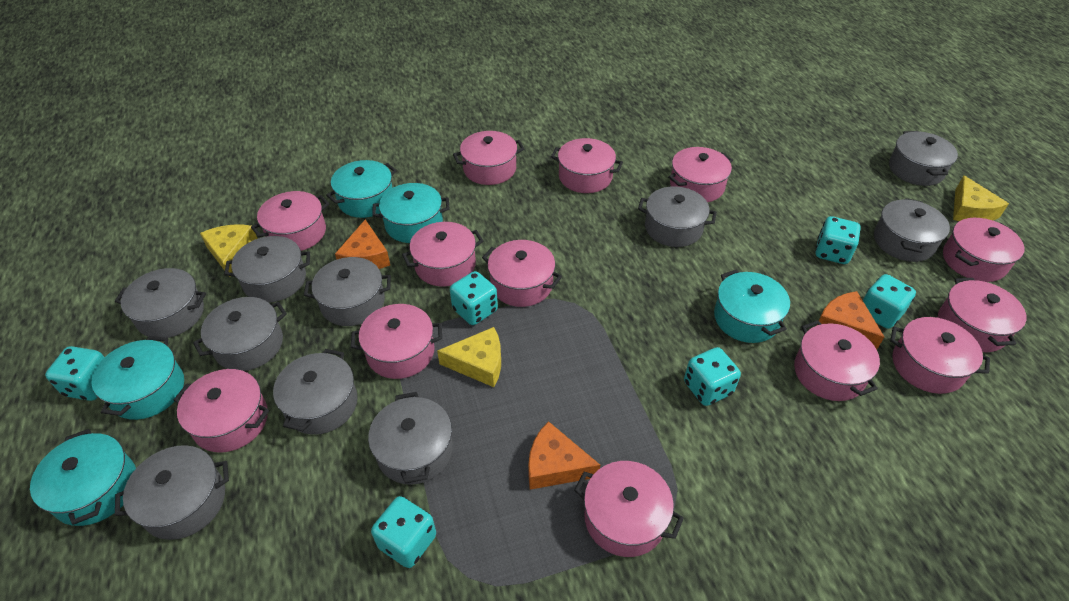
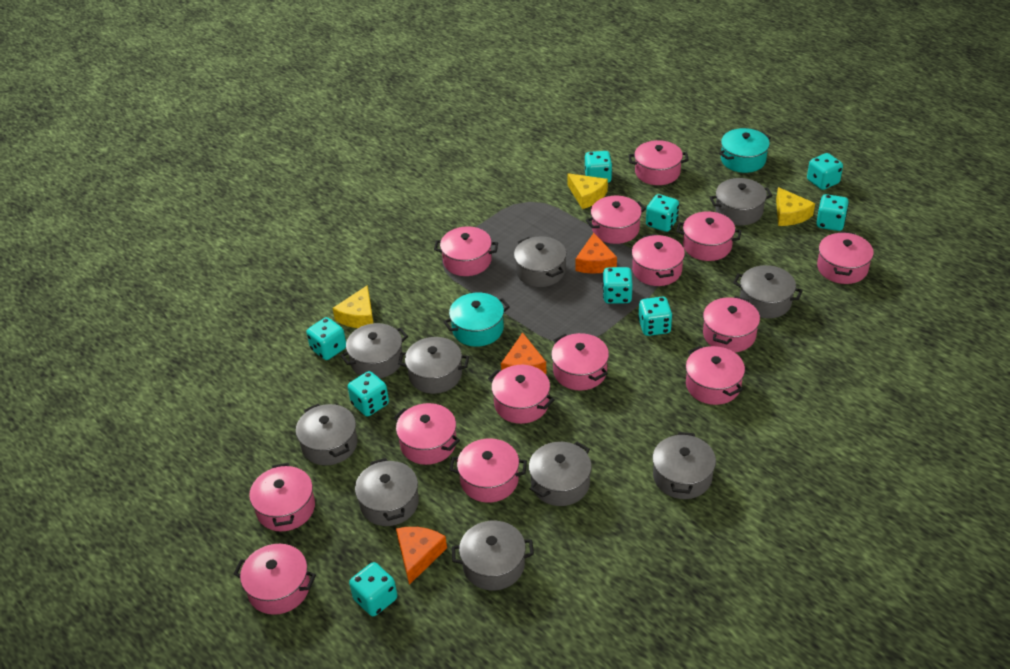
pink pot: [174,369,269,453] [251,191,329,251] [351,304,442,379] [402,222,483,287] [453,131,524,185] [482,240,562,307] [551,138,623,193] [574,461,684,557] [668,147,733,202] [794,320,880,401] [890,317,990,394] [938,278,1027,352] [943,218,1025,282] = 13 -> [234,544,316,615] [249,463,315,531] [394,403,460,465] [434,226,498,276] [450,438,527,503] [488,365,555,424] [551,333,609,390] [586,196,646,244] [629,140,689,185] [632,234,685,286] [676,211,741,261] [686,346,745,405] [703,296,760,352] [817,231,874,284] = 14
turquoise dice: [45,346,105,401] [371,496,436,568] [450,271,498,325] [684,347,741,406] [815,216,861,264] [863,274,916,329] = 6 -> [307,317,346,360] [348,371,389,416] [349,562,397,616] [585,151,612,183] [602,267,633,304] [638,297,673,336] [646,194,679,232] [807,153,843,190] [816,194,849,231] = 9
turquoise pot: [30,429,136,526] [92,336,184,420] [326,160,397,218] [372,183,450,243] [714,270,790,343] = 5 -> [444,292,510,347] [719,128,771,173] = 2

